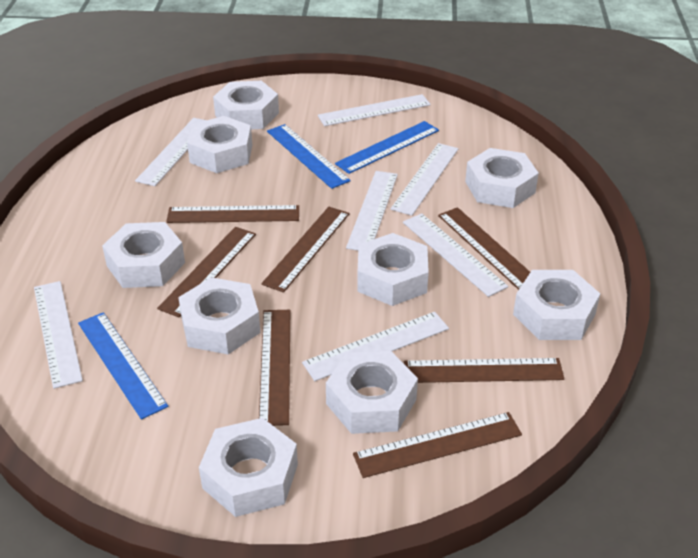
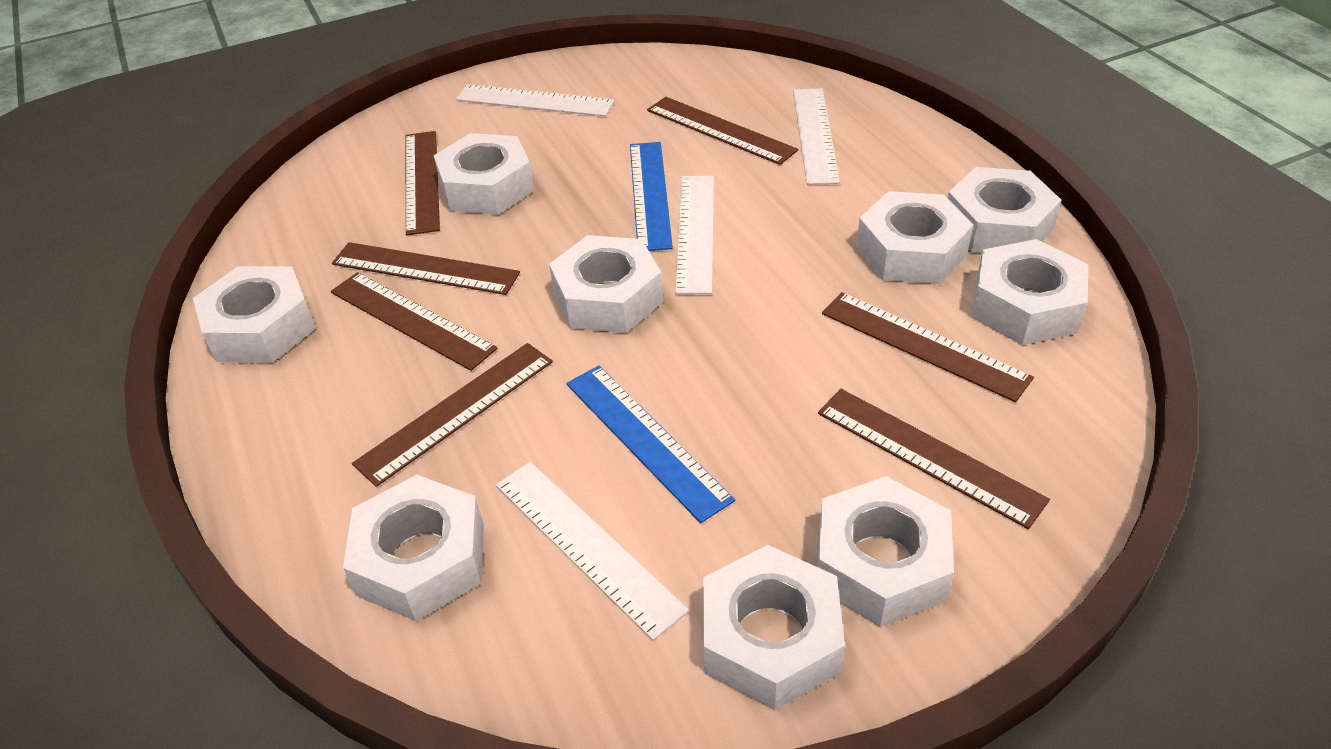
blue ruler: [78,312,168,420] [267,124,351,189] [335,121,439,174] = 3 -> [566,366,735,523] [630,142,673,251] = 2
white ruler: [34,281,83,389] [135,118,206,186] [302,312,449,381] [318,94,431,126] [346,171,398,251] [391,143,458,216] [403,213,508,297] = 7 -> [456,84,614,116] [496,462,689,640] [675,176,714,294] [793,88,840,185] = 4

